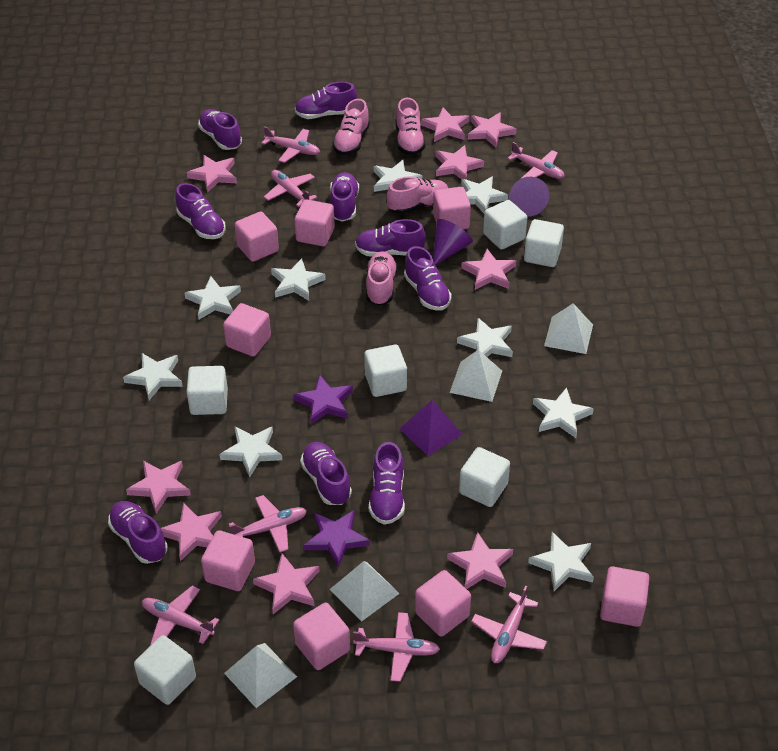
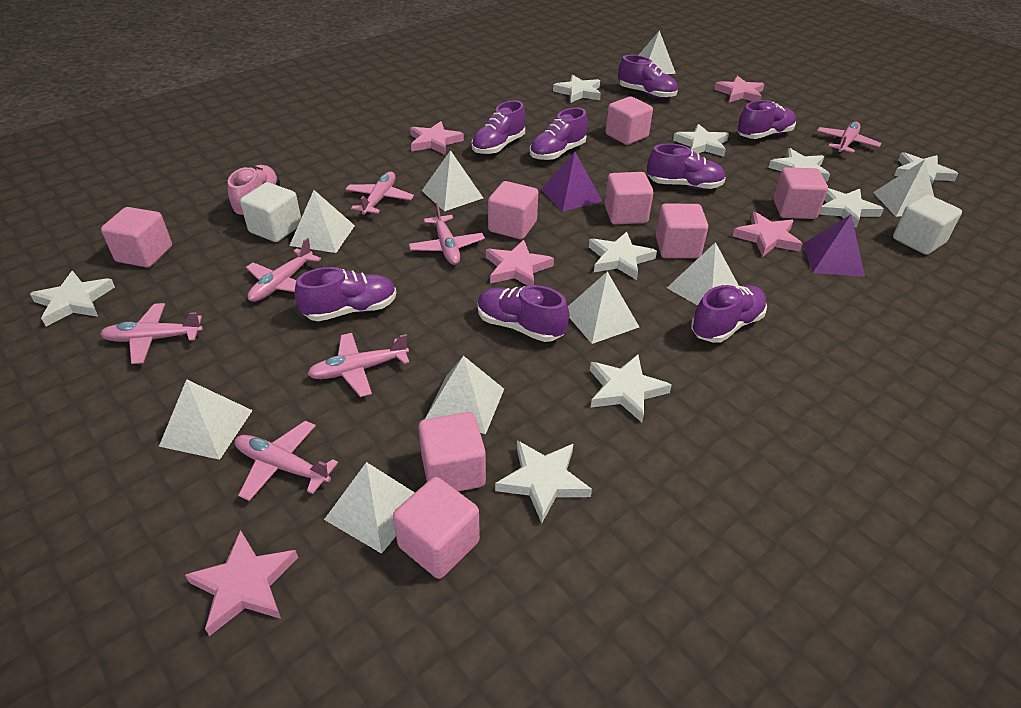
pink shoe: [332,99,370,155] [366,251,398,305] [386,176,448,214] [396,98,425,155] = 4 -> [228,165,280,217] = 1
pink star: [126,461,191,514] [161,503,222,561] [186,155,237,193] [253,554,320,614] [421,108,470,142] [436,145,484,179] [447,532,513,589] [461,249,516,290] [468,112,516,148] = 9 -> [185,530,298,636] [410,121,464,155] [486,240,554,286] [714,76,764,102] [733,212,803,257] = 5
purple cone: [433,219,473,265] [509,177,549,217] = 2 -> none = 0
purple pyramid: [400,400,463,456] = 1 -> [541,152,602,211] [803,215,865,277] = 2
purple shoe: [108,501,168,564] [175,183,226,239] [198,109,242,150] [295,82,357,119] [300,442,352,505] [330,172,359,222] [355,219,426,256] [369,442,405,525] [404,246,452,311] = 9 -> [295,267,396,321] [471,100,526,155] [477,285,569,342] [530,108,588,161] [618,55,678,99] [647,144,726,190] [691,285,767,343] [737,100,796,139] = 8
purple star: [294,374,353,424] [304,510,370,568] = 2 -> none = 0
white cube: [134,635,196,705] [187,366,228,415] [364,345,407,397] [459,447,510,507] [483,200,528,250] [524,219,564,267] = 6 -> [240,182,301,242] [893,194,962,255] = 2
white pyramid: [224,643,297,708] [330,561,400,622] [450,350,502,402] [544,303,593,354] = 4 -> [159,379,253,460] [289,190,355,253] [324,462,415,554] [422,150,483,211] [425,356,504,434] [568,272,639,344] [638,30,676,74] [667,242,739,305] [873,160,934,217] = 9

